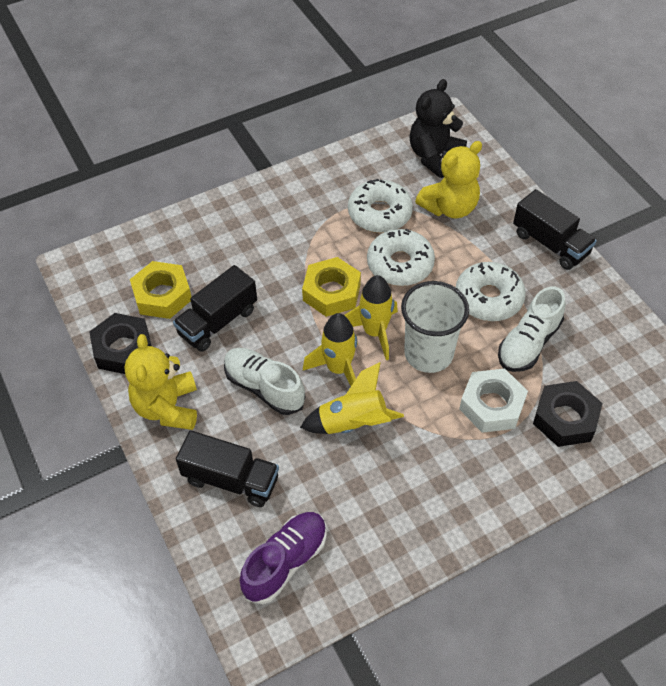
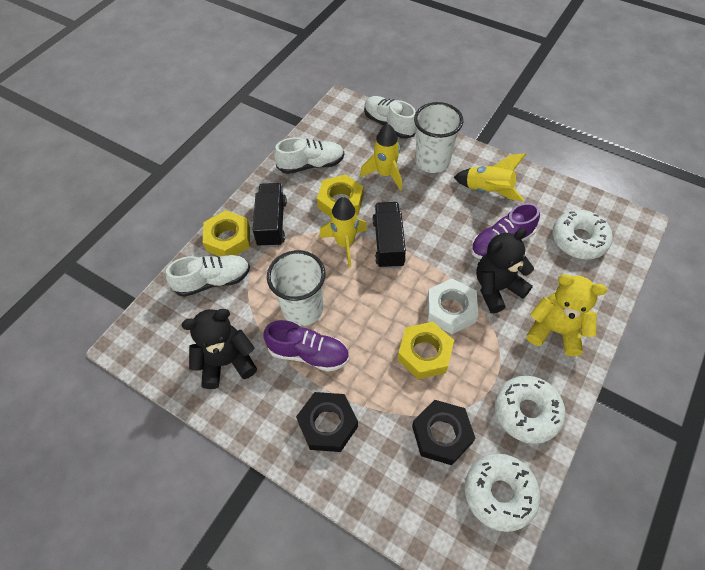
black teddy bear: [409,79,467,178] = 1 -> [181,309,257,389] [476,228,534,313] = 2
black truck: [173,265,257,352] [176,430,279,507] [513,189,597,270] = 3 -> [253,183,287,247] [372,202,406,269] = 2
purple shoe: [240,512,327,604] = 1 -> [263,320,349,372] [471,203,540,259] = 2
white cup: [401,281,469,373] = 1 -> [267,250,325,326] [414,102,463,173] = 2
white shoe: [224,348,305,415] [498,286,566,372] = 2 -> [166,255,250,297] [274,137,344,174] [364,96,416,139] = 3
yellow nut: [130,261,191,319] [302,257,361,317] = 2 -> [203,210,250,257] [317,174,363,217] [398,322,454,379] = 3
yellow teddy bear: [124,334,197,430] [415,141,482,219] = 2 -> [526,274,607,356] = 1

